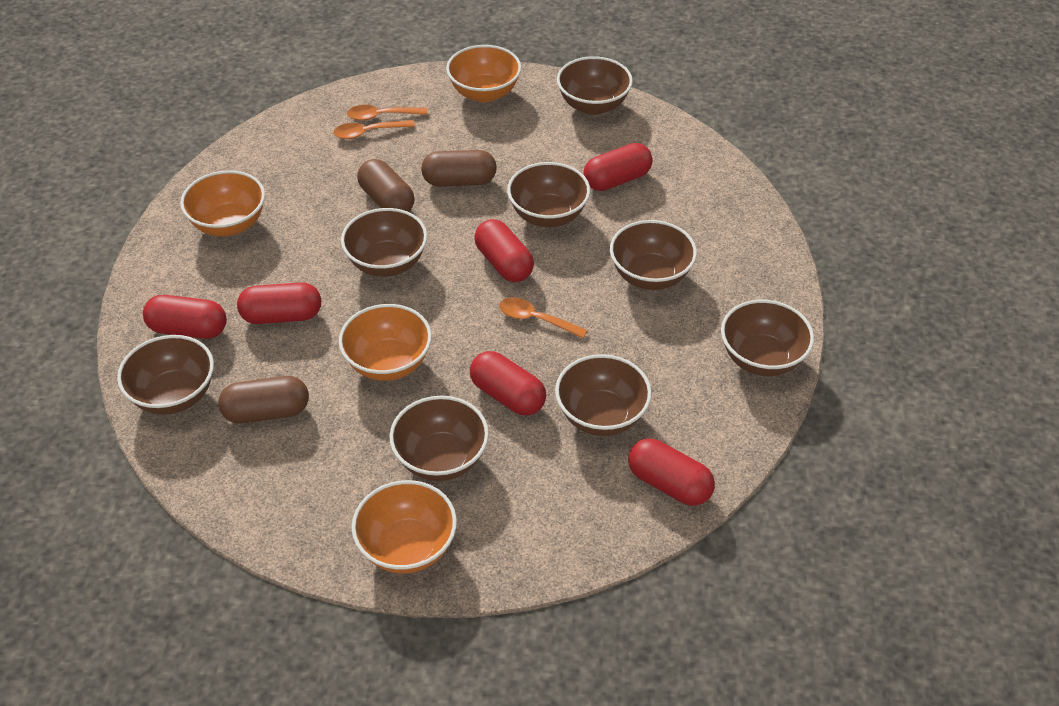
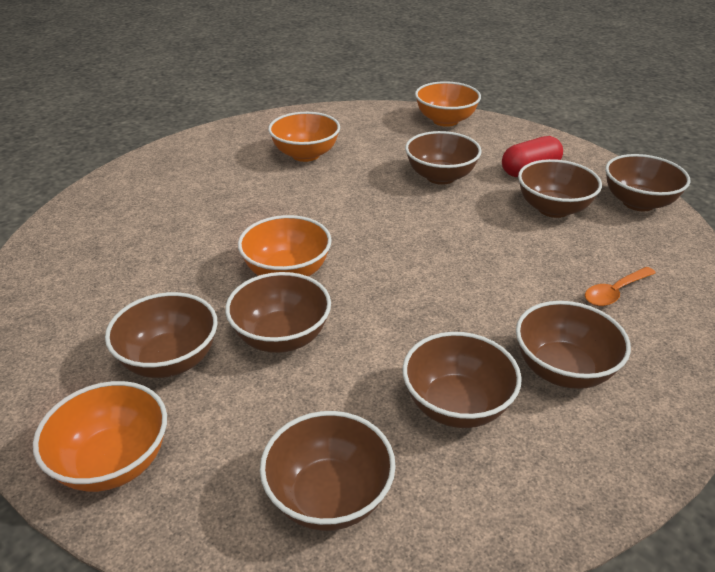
brown capsule: [218,376,309,424] [357,159,414,212] [421,150,497,187] = 3 -> none = 0
orange spoon: [333,120,415,139] [347,105,428,121] [499,297,588,338] = 3 -> [585,267,656,306] = 1
red capsule: [143,295,227,339] [237,282,321,324] [470,351,546,415] [474,219,534,282] [583,143,653,191] [628,439,715,506] = 6 -> [502,136,563,177] = 1

